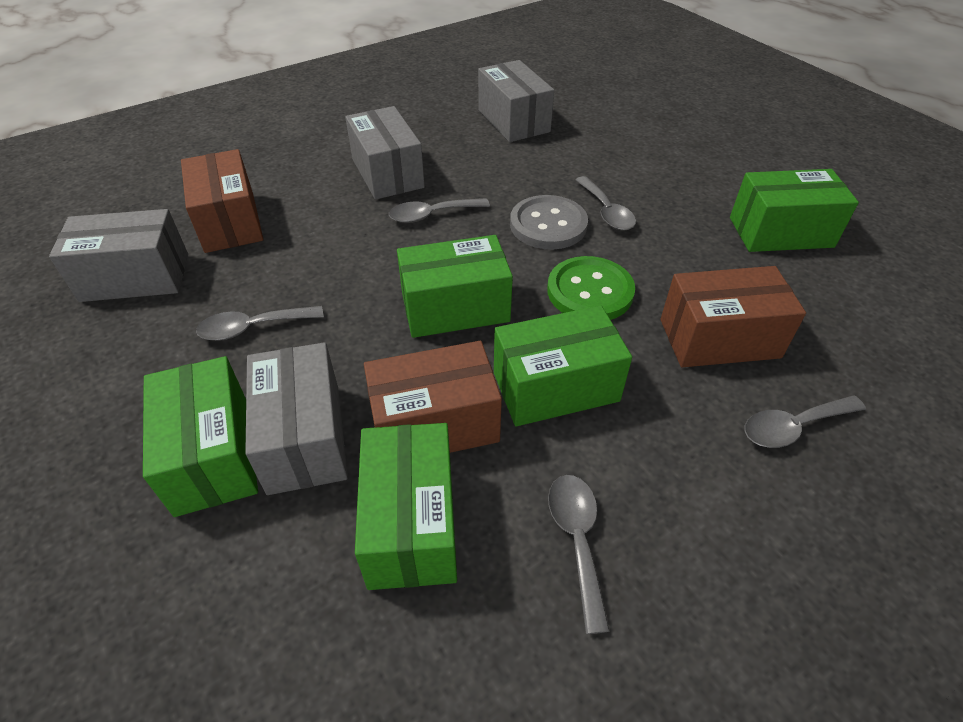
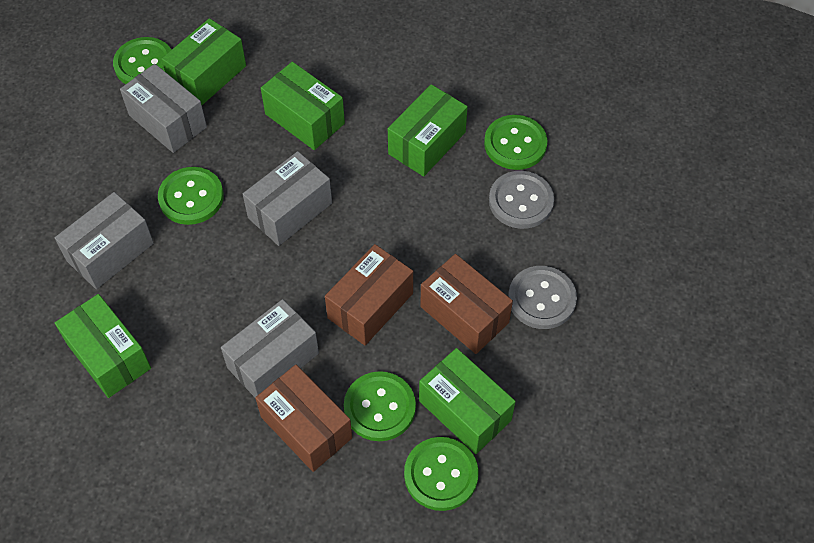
green button: [547,256,635,320] = 1 -> [113,37,171,84] [158,167,224,225] [344,371,416,441] [404,437,479,511] [484,115,548,170] = 5
grey button: [510,195,588,249] = 1 -> [489,171,554,229] [508,266,577,329] = 2
grey spoon: [196,306,324,341] [389,198,490,223] [548,475,610,634] [575,176,636,231] [744,396,866,448] = 5 -> none = 0

